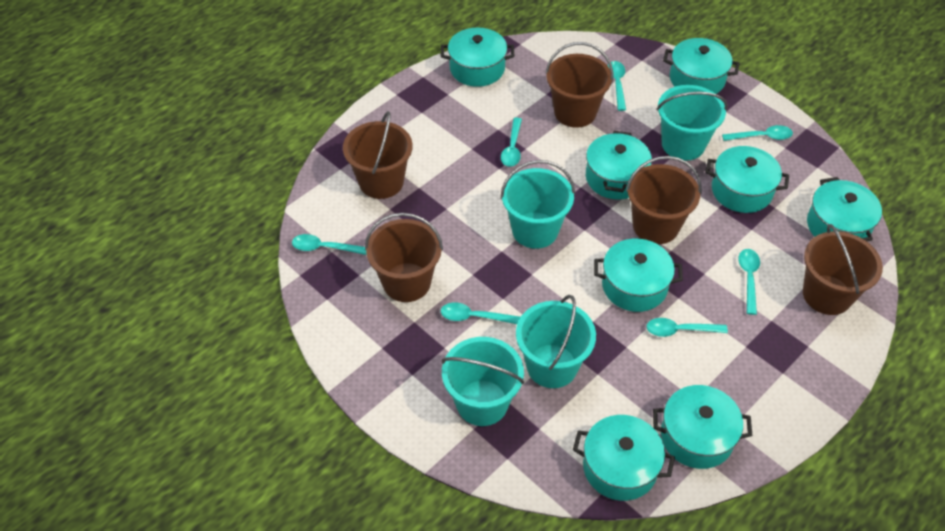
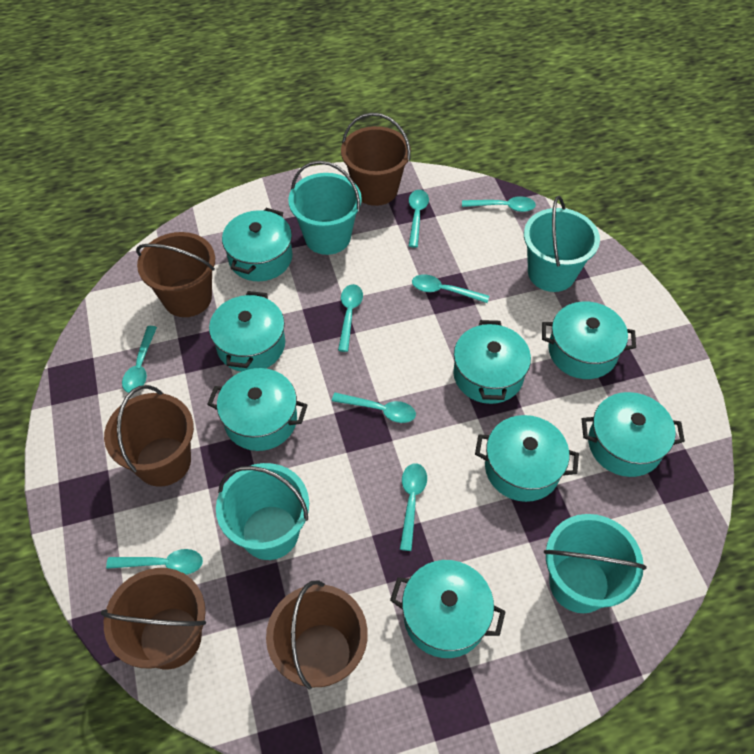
turquoise spoon: [292,234,366,255] [441,302,520,324] [501,117,522,167] [607,61,626,111] [647,318,728,337] [722,125,793,141] [738,249,760,315] = 7 -> [106,549,203,575] [122,326,157,393] [332,393,416,423] [338,284,363,352] [400,463,427,551] [409,190,429,248] [412,274,489,303] [462,196,536,212] = 8

